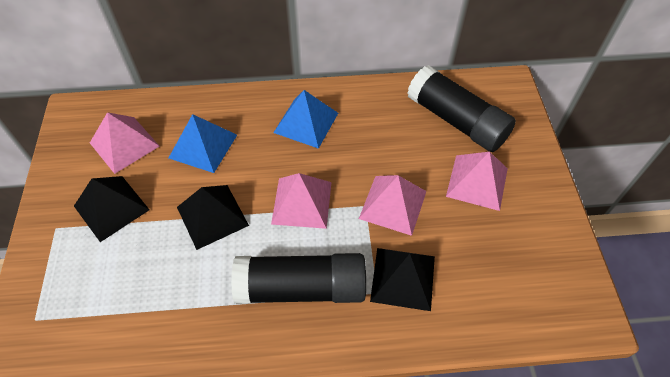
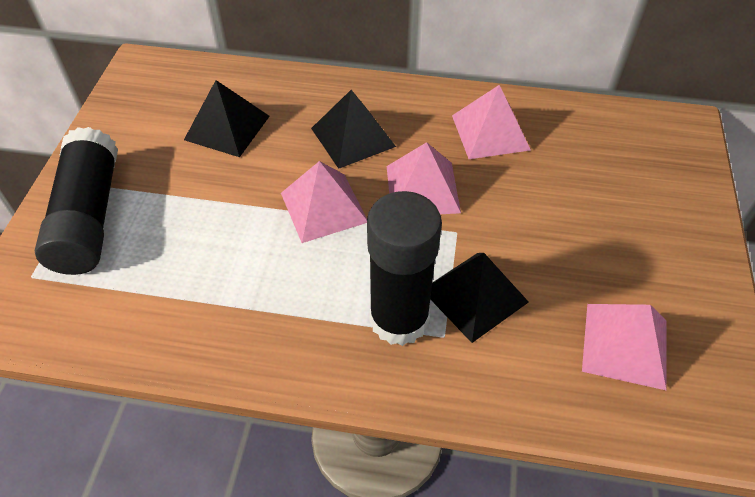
blue pyramid: [169,114,237,173] [273,90,338,149] = 2 -> none = 0

